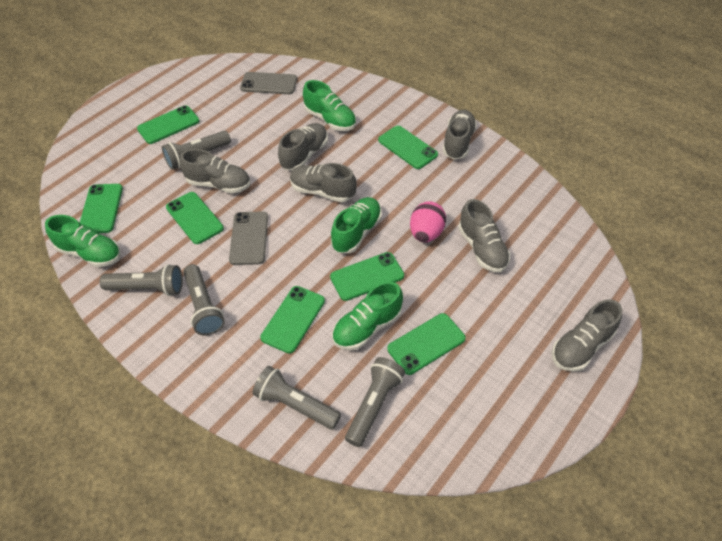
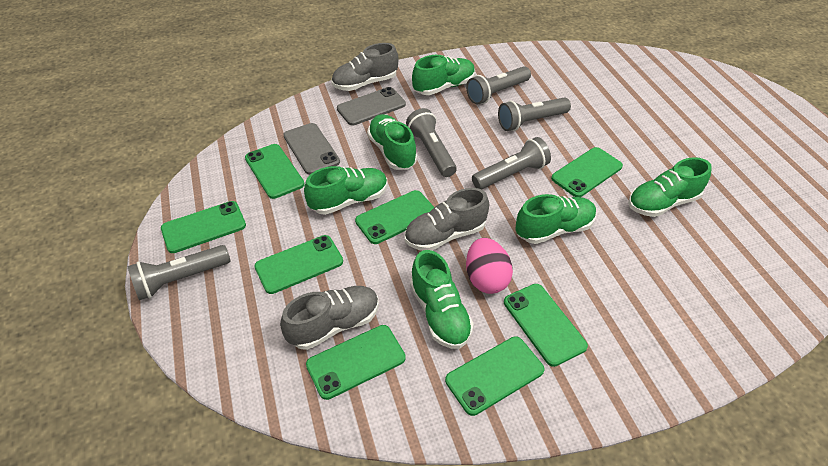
green phone: [80,184,123,233] [137,106,199,144] [166,192,224,244] [260,286,325,354] [330,252,404,301] [378,126,438,169] [387,313,466,375] = 7 -> [161,201,246,253] [245,144,305,199] [254,235,343,294] [306,325,406,400] [355,190,435,244] [445,336,545,416] [504,284,588,367] [551,147,623,197] = 8
green shoe: [45,215,121,267] [303,80,356,131] [331,197,382,253] [332,281,403,350] = 4 -> [304,166,388,215] [367,114,417,170] [410,250,474,349] [412,55,475,95] [515,194,597,244] [628,157,712,217] = 6
grey shoe: [179,149,250,193] [278,123,328,170] [290,163,357,203] [443,110,477,160] [458,199,511,272] [552,299,622,372] = 6 -> [280,286,379,350] [332,43,398,91] [405,188,489,251] = 3

